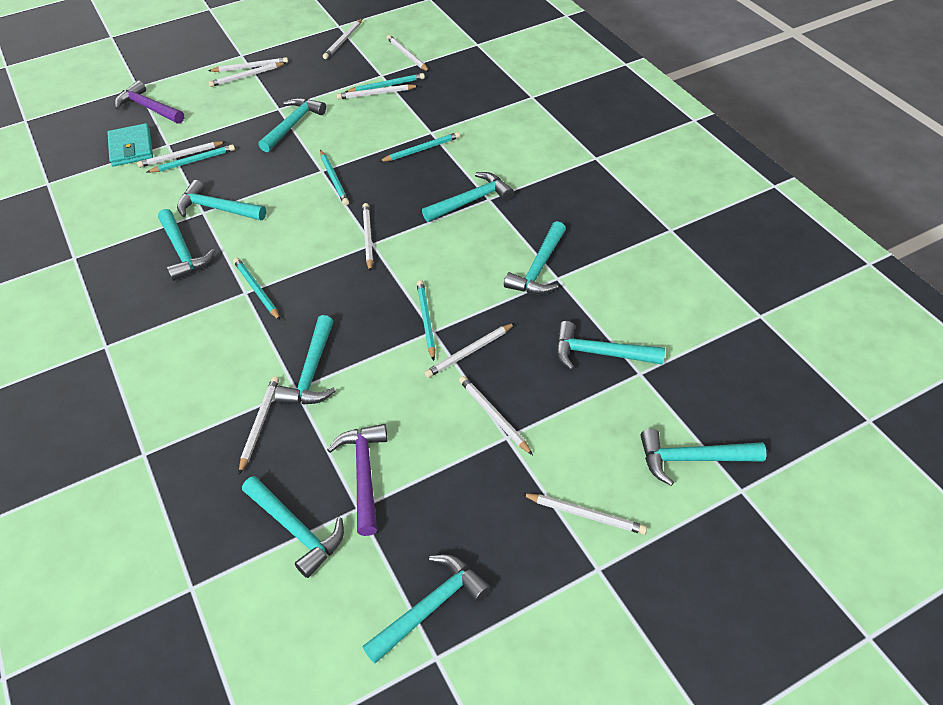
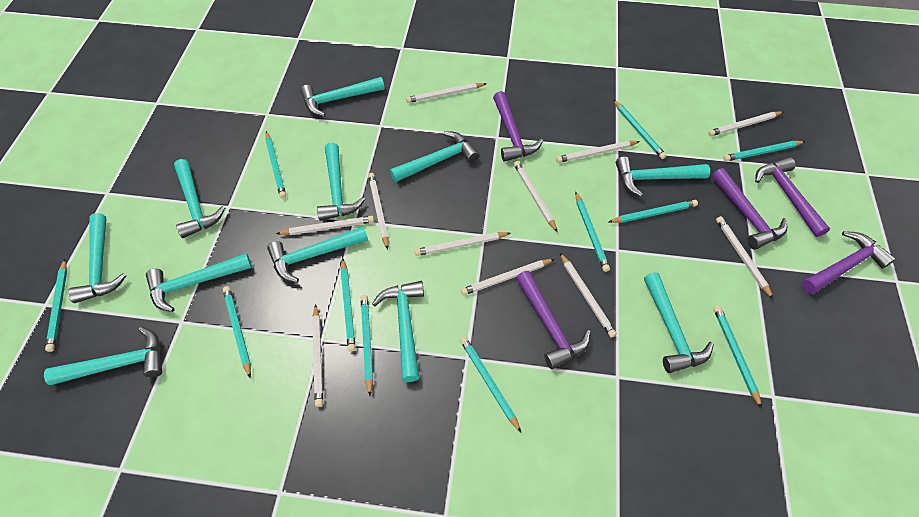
purple hammer: [115,80,184,124] [327,424,388,536] = 2 -> [493,91,543,162] [516,271,591,369] [712,168,787,250] [755,157,830,237] [801,231,896,294] = 5
turquoise hammer: [158,209,215,281] [177,180,266,220] [242,476,344,578] [258,97,326,152] [275,315,335,404] [362,554,491,663] [422,172,514,222] [504,221,566,295] [556,321,665,370] [640,429,767,486] = 10 -> [44,327,162,385] [68,213,126,303] [146,253,252,312] [174,159,225,238] [267,227,368,283] [300,77,385,117] [317,143,365,221] [372,281,424,382] [390,131,479,182] [616,156,710,197] [644,272,714,373] = 11
turquoise pencil: [146,144,235,173] [233,258,281,321] [320,150,349,205] [345,73,425,92] [379,132,460,162] [417,280,436,361] = 6 -> [45,259,67,352] [223,286,251,378] [265,131,286,199] [341,259,356,352] [361,295,373,396] [460,336,521,432] [575,191,610,272] [609,200,698,223] [614,100,667,159] [713,305,762,409] [723,141,805,162] = 11
turquoise wallet: [107,123,153,166] = 1 -> none = 0

